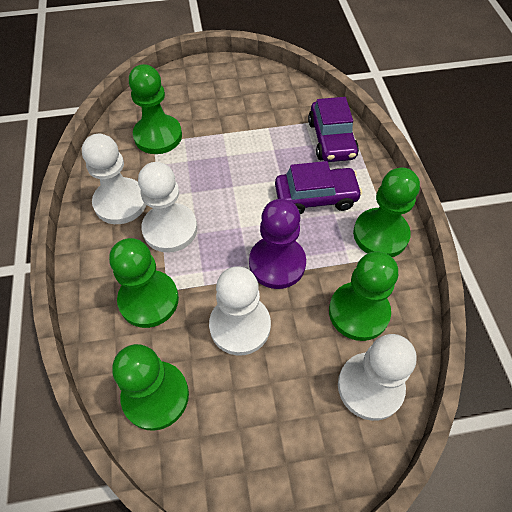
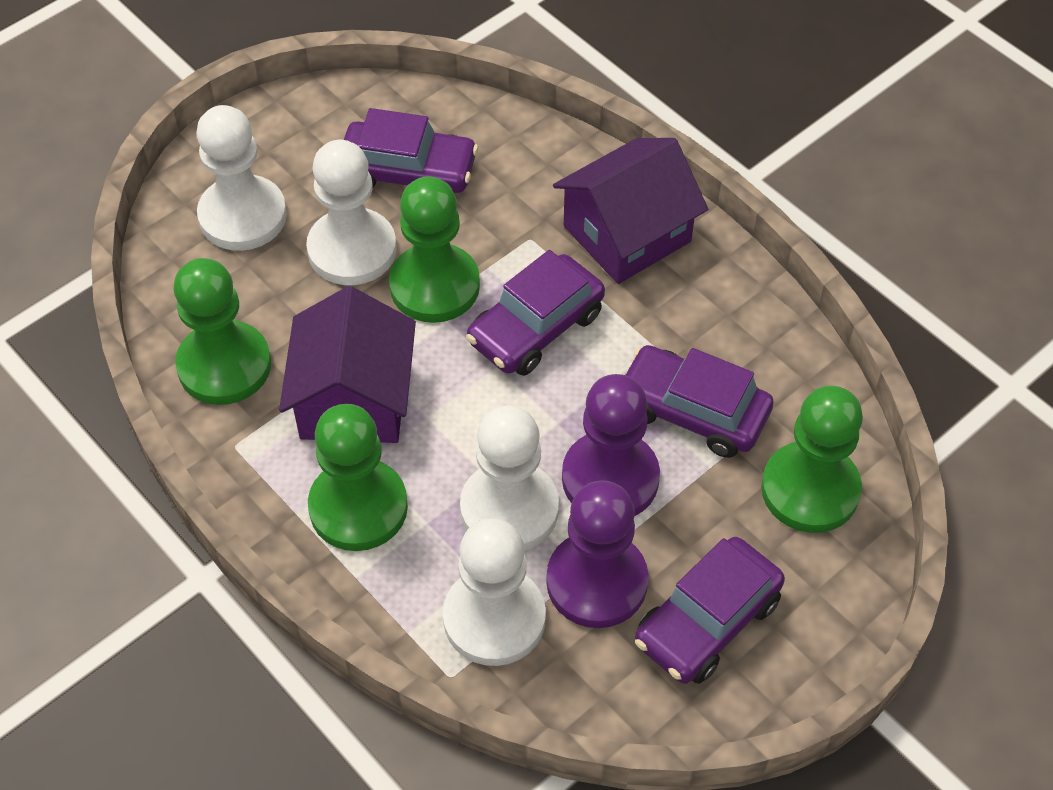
green pawn: [109,238,179,328] [112,344,189,431] [129,64,182,154] [329,251,398,341] [353,168,420,257] = 5 -> [174,258,271,405] [308,404,408,551] [389,176,480,323] [761,386,863,533] = 4
purple car: [275,161,362,214] [308,97,359,162] = 2 -> [344,108,478,193] [466,250,605,376] [626,345,774,458] [635,537,785,684] = 4
purple house: none = 0 -> [279,286,416,443] [553,138,708,284] = 2
purple pawn: [249,199,306,289] = 1 -> [546,480,648,628] [562,374,660,516] = 2

